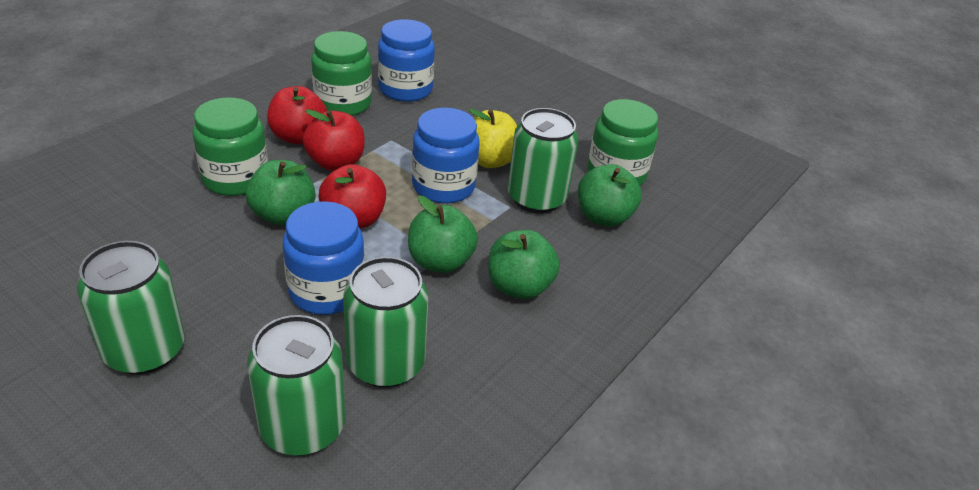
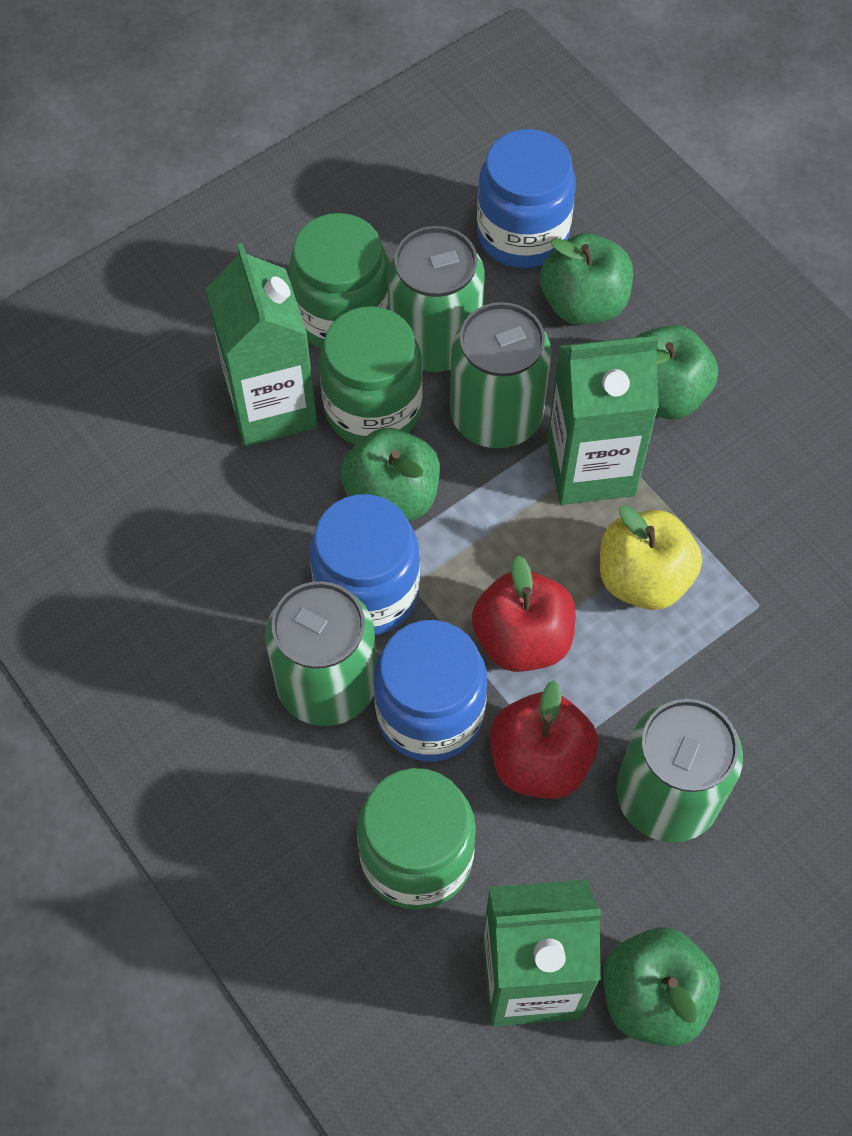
green carton: none = 0 -> [206,243,318,446] [482,879,602,1026] [547,336,659,505] = 3
red apple: [267,86,327,145] [302,109,365,171] [319,164,386,229] = 3 -> [472,555,576,672] [490,680,598,799] = 2

